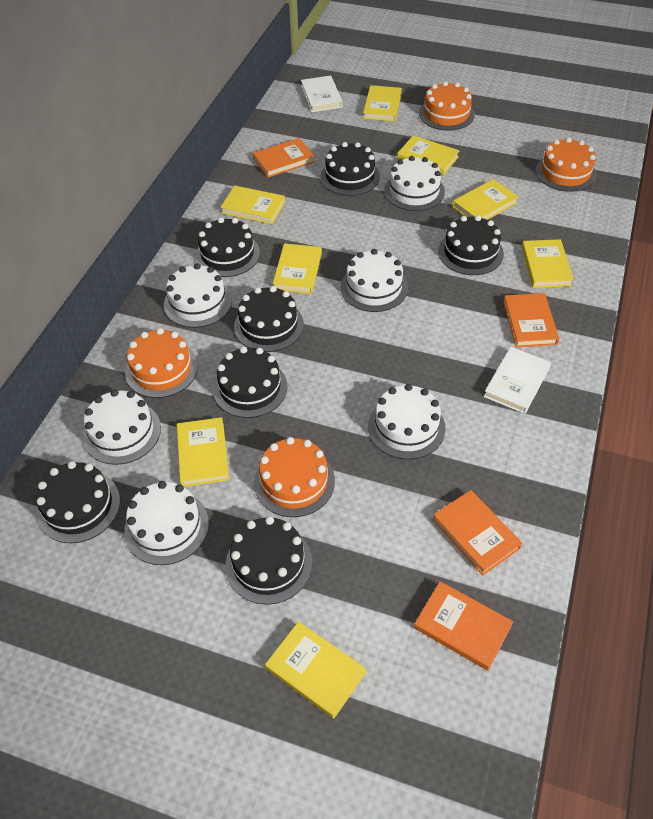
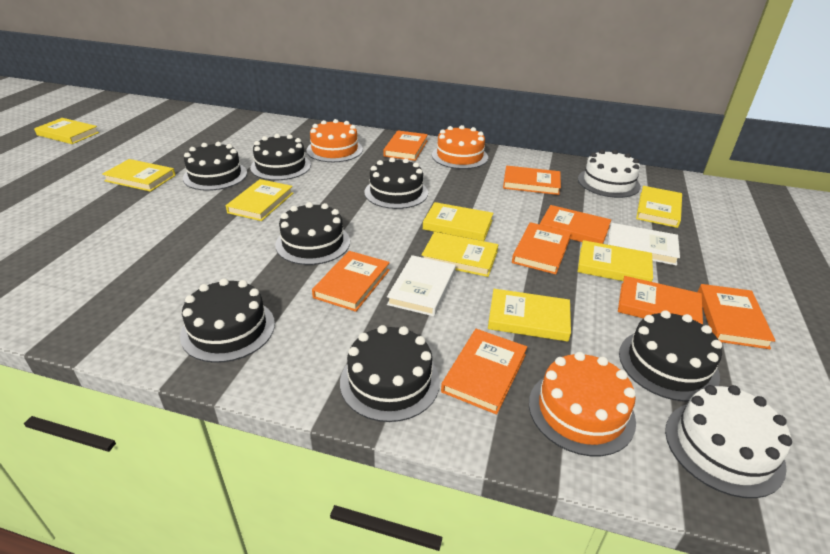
orange book: [253,138,315,178] [414,581,513,671] [433,490,522,575] [503,293,559,347] = 4 -> [312,251,390,312] [383,130,428,161] [441,329,527,415] [503,166,561,195] [512,222,571,274] [540,205,611,244] [618,276,703,325] [698,284,776,349] = 8
orange cake: [125,328,198,398] [254,437,335,517] [419,81,475,131] [536,137,596,192] = 4 -> [306,119,363,162] [432,125,488,169] [529,352,636,456] = 3
white cake: [83,390,161,465] [124,481,209,565] [164,263,232,328] [341,249,408,312] [368,384,446,459] [384,156,445,211] = 6 -> [578,150,641,198] [665,385,792,498] = 2

